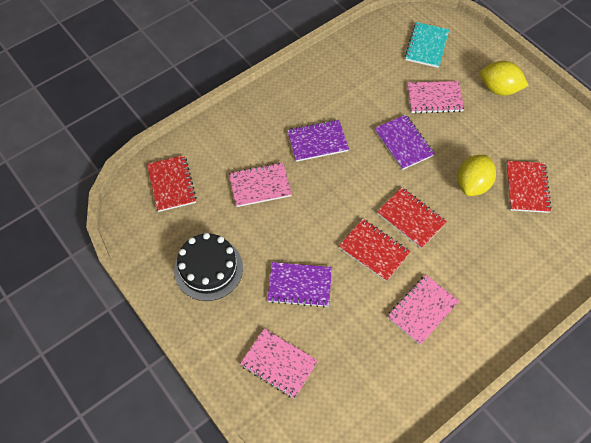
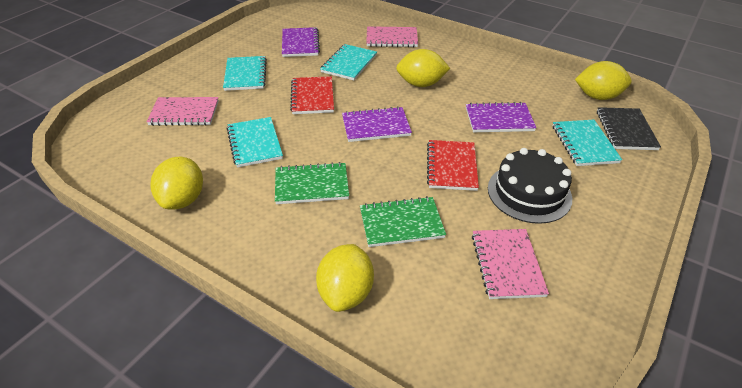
black notebook: none = 0 -> [597,107,661,150] = 1
green notebook: none = 0 -> [275,162,349,204] [360,196,446,247] = 2
pink notebook: [229,162,292,207] [240,328,318,399] [387,275,459,345] [407,81,464,114] = 4 -> [146,97,219,126] [366,26,418,47] [472,229,549,299] = 3
red notebook: [147,155,197,212] [339,219,411,282] [377,187,447,249] [506,161,552,213] = 4 -> [290,76,334,114] [427,140,479,191] = 2
turquoise notebook: [405,22,449,68] = 1 -> [223,56,267,91] [227,117,283,168] [320,44,377,80] [553,120,622,166] = 4
yellow lemon: [457,155,496,196] [480,61,529,96] = 2 -> [151,157,203,210] [316,244,374,312] [396,49,450,87] [575,61,632,100] = 4

